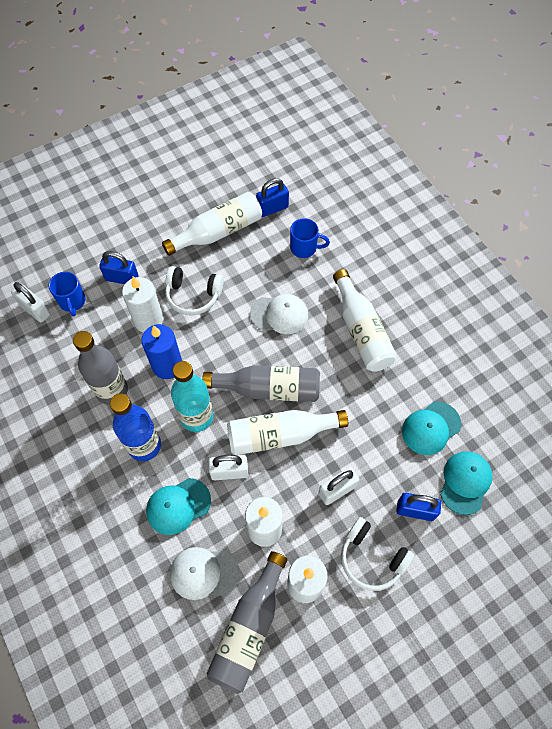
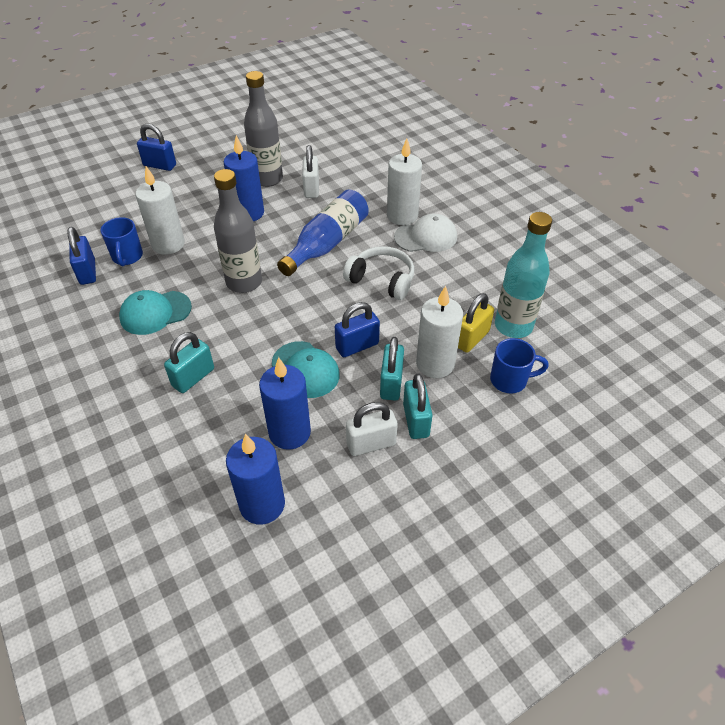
blue candle: [141,324,182,379] = 1 -> [224,135,264,221] [226,434,285,525] [259,357,311,450] = 3
grey bottle: [73,331,128,405] [202,365,320,402] [206,551,288,694] = 3 -> [214,169,262,293] [244,71,283,187] = 2
turquoise cap: [146,478,211,535] [402,402,461,455] [441,451,493,515] = 3 -> [119,290,192,335] [272,341,340,398] = 2
turquoise padlock: none = 0 -> [164,332,214,393] [380,337,404,401] [403,373,433,439] = 3
white bottle: [162,192,262,256] [227,410,348,455] [333,269,397,372] = 3 -> none = 0
white cap: [170,547,239,600] [250,294,308,334] = 2 -> [394,214,457,252] = 1
white headphones: [165,266,224,315] [341,517,414,591] = 2 -> [343,246,414,300] = 1
white padlock: [11,282,50,323] [208,455,248,480] [319,467,359,505] = 3 -> [302,145,319,198] [346,402,398,456] = 2
yellow padlock: none = 0 -> [458,293,494,353] = 1

